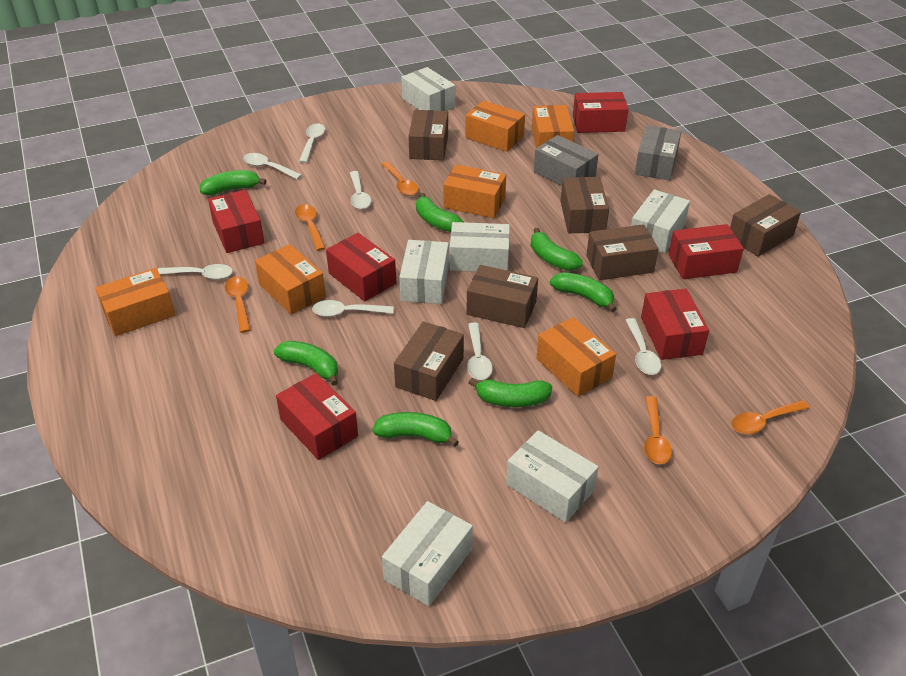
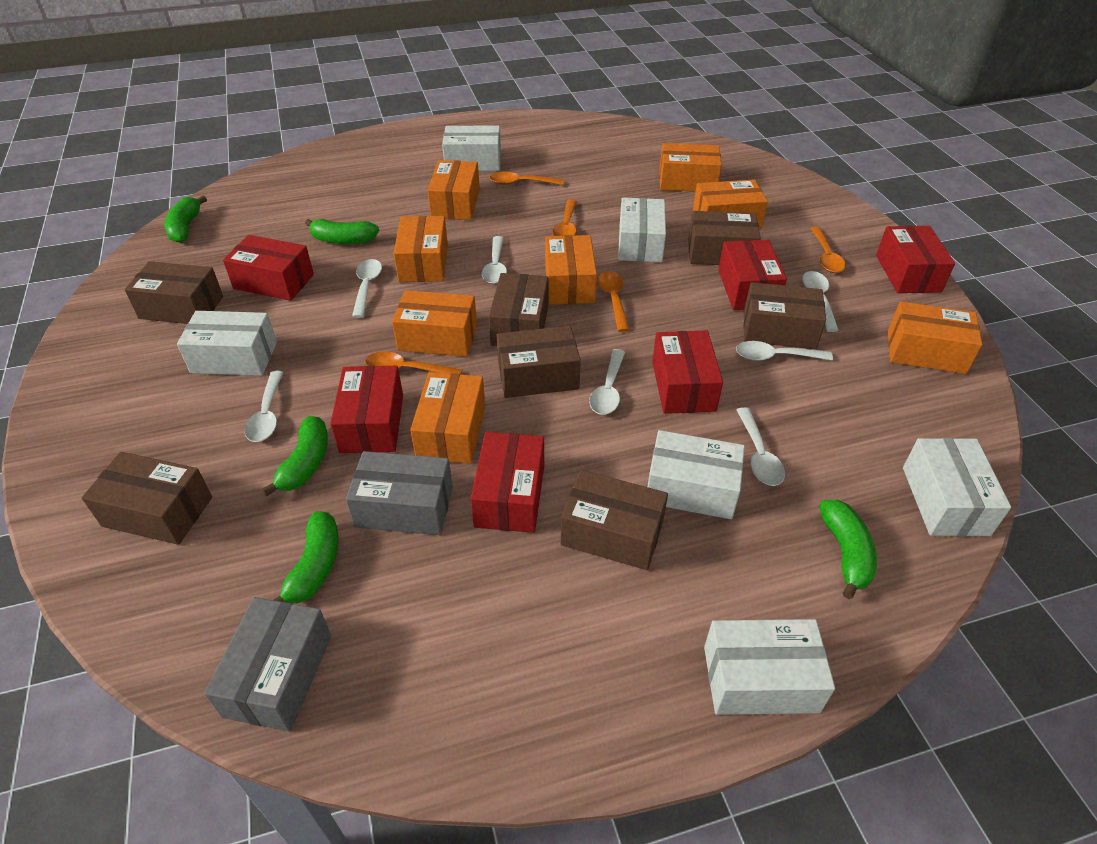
brown box: [394,321,464,401] [408,110,448,160] [466,265,538,328] [561,177,609,233] [586,224,658,280] [730,194,801,257] = 6 -> [82,452,212,545] [125,261,223,324] [489,273,548,346] [497,326,581,398] [561,470,668,570] [688,211,761,265] [744,282,826,349] = 7
green banana: [200,170,267,196] [274,341,338,386] [372,412,459,447] [416,193,463,232] [469,378,552,407] [531,228,583,271] [550,272,617,312] = 7 -> [164,196,207,243] [262,416,328,496] [274,511,339,603] [305,219,379,244] [819,500,877,599] = 5
orange box: [95,268,175,336] [255,244,326,314] [443,165,506,218] [465,100,525,152] [532,105,574,148] [536,317,616,397] = 6 -> [392,290,477,357] [393,216,448,282] [410,372,485,464] [427,160,480,220] [545,235,597,305] [659,143,722,192] [693,180,768,230] [888,301,983,374] = 8

